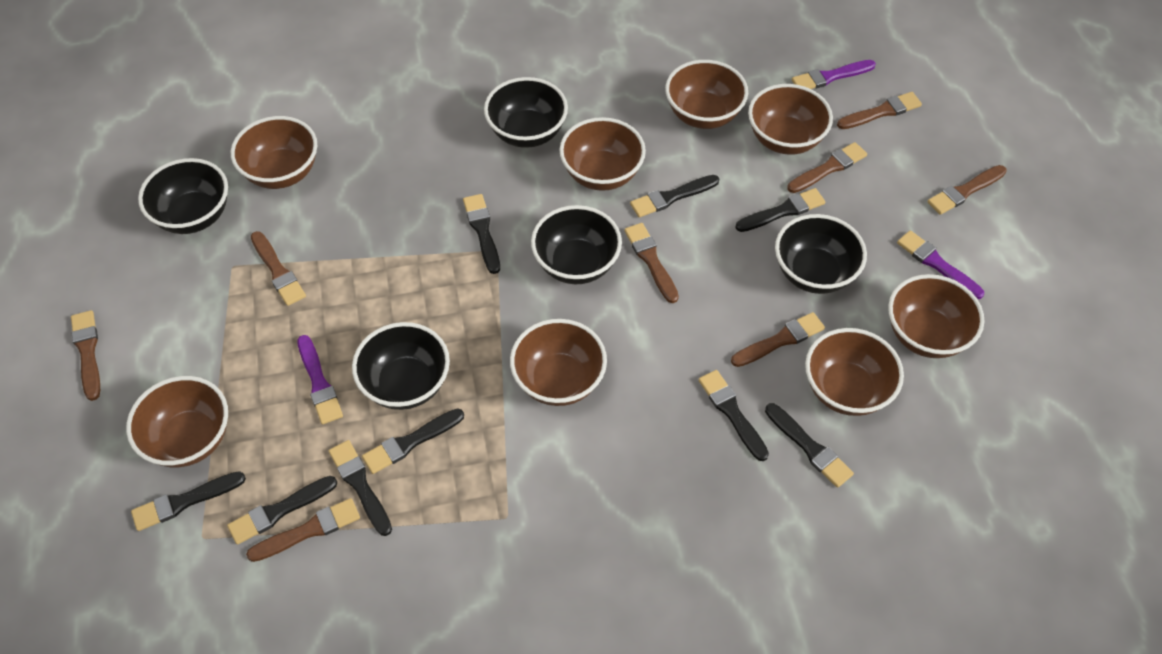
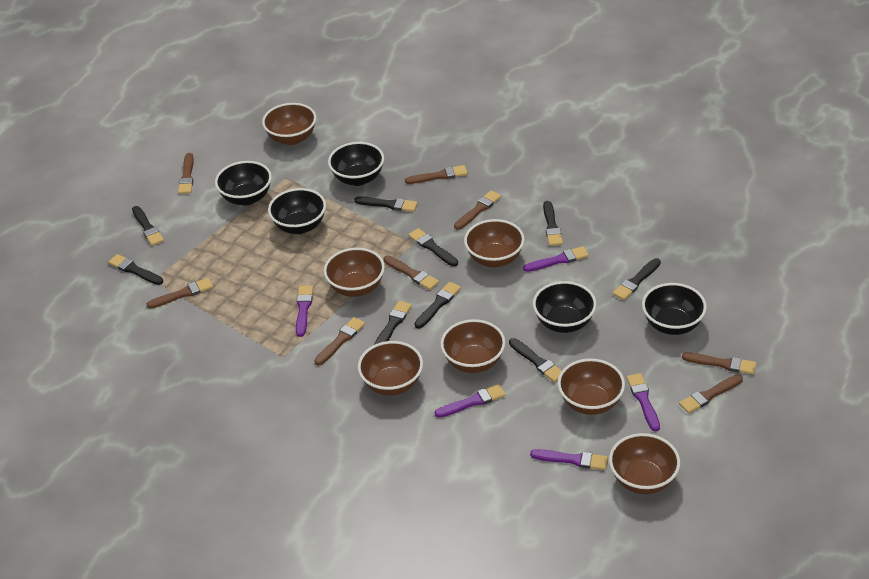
brown bowl: [126,376,228,467] [231,116,317,189] [510,319,607,406] [559,117,646,191] [665,60,748,129] [748,84,833,155] [805,328,904,416] [888,274,985,358] = 8 -> [262,103,316,145] [324,248,385,297] [358,341,423,395] [440,319,506,373] [464,219,525,267] [558,358,625,415] [609,433,680,494] = 7
purple brush: [297,335,343,424] [792,60,876,89] [897,230,984,299] = 3 -> [296,286,313,337] [435,384,506,418] [523,246,589,272] [530,449,608,470] [627,373,660,431] = 5

